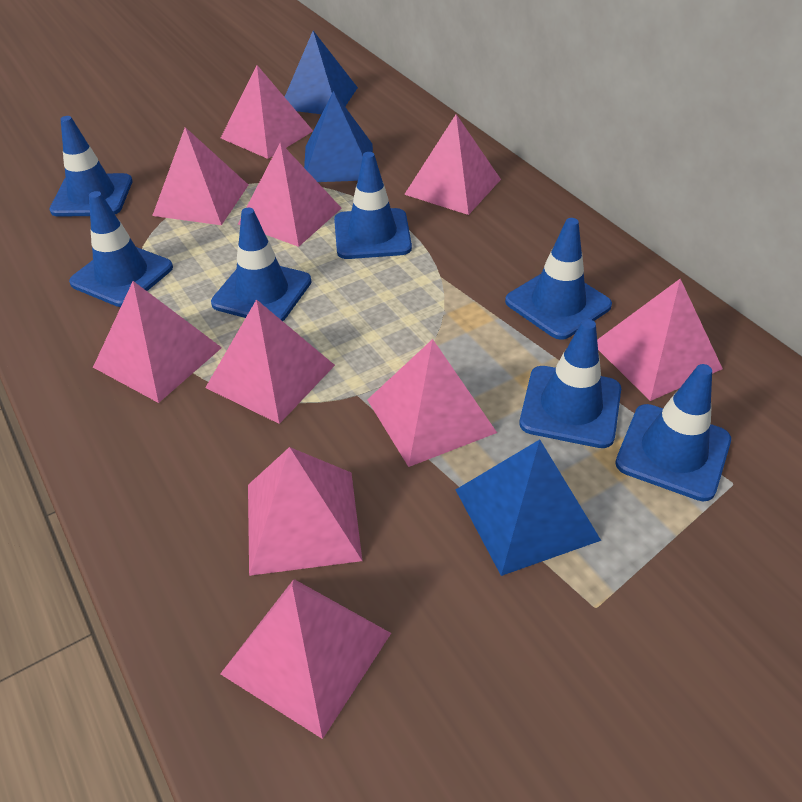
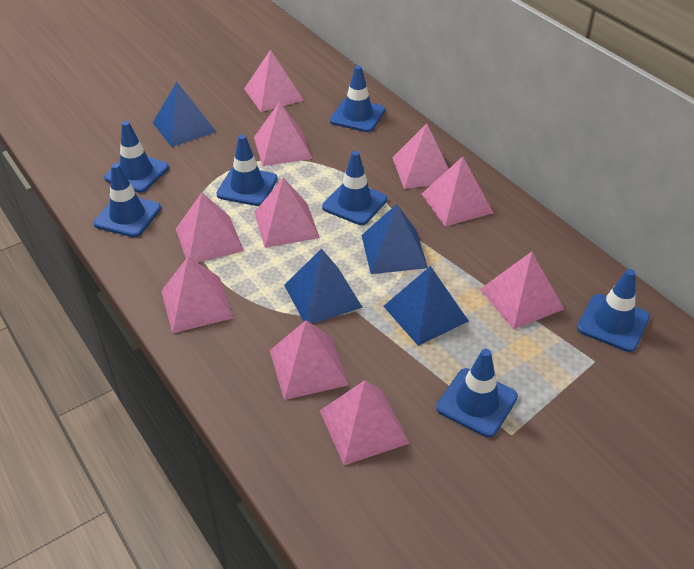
blue pyramid: [285,31,358,114] [304,91,373,182] [456,440,601,576] = 3 -> [153,82,216,147] [284,248,363,324] [361,204,428,274] [383,266,469,346] = 4

